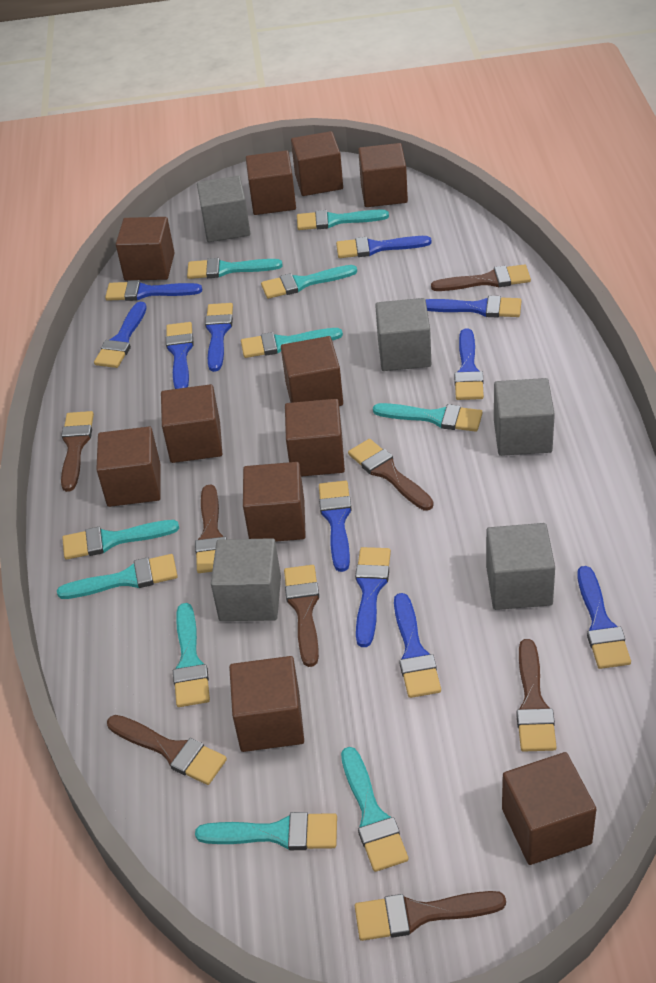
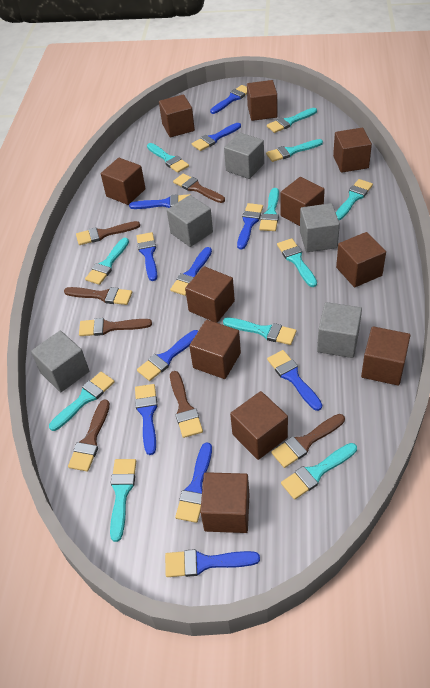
brown brush: [61,411,94,492] [107,715,227,785] [195,485,227,573] [284,565,319,667] [348,439,434,511] [355,891,506,941] [431,264,531,291] [516,639,557,752] = 8 -> [64,287,132,305] [68,399,110,472] [76,221,140,245] [79,318,152,336] [170,371,203,438] [173,173,225,203] [271,414,345,468] = 7
turquoise brush: [57,554,178,599] [62,520,179,560] [173,603,210,707] [187,258,282,279] [195,812,337,850] [241,328,343,358] [261,265,357,299] [297,210,389,230] [341,747,409,872] [373,403,483,432] = 10 -> [49,372,115,431] [85,238,129,285] [110,459,136,542] [147,143,189,173] [223,317,296,345] [259,188,279,231] [266,139,323,162] [267,108,317,133] [277,238,317,287] [281,443,357,500] [336,179,373,220] = 11

